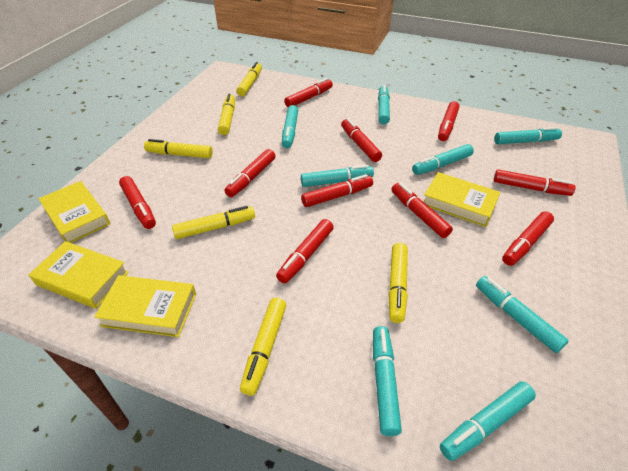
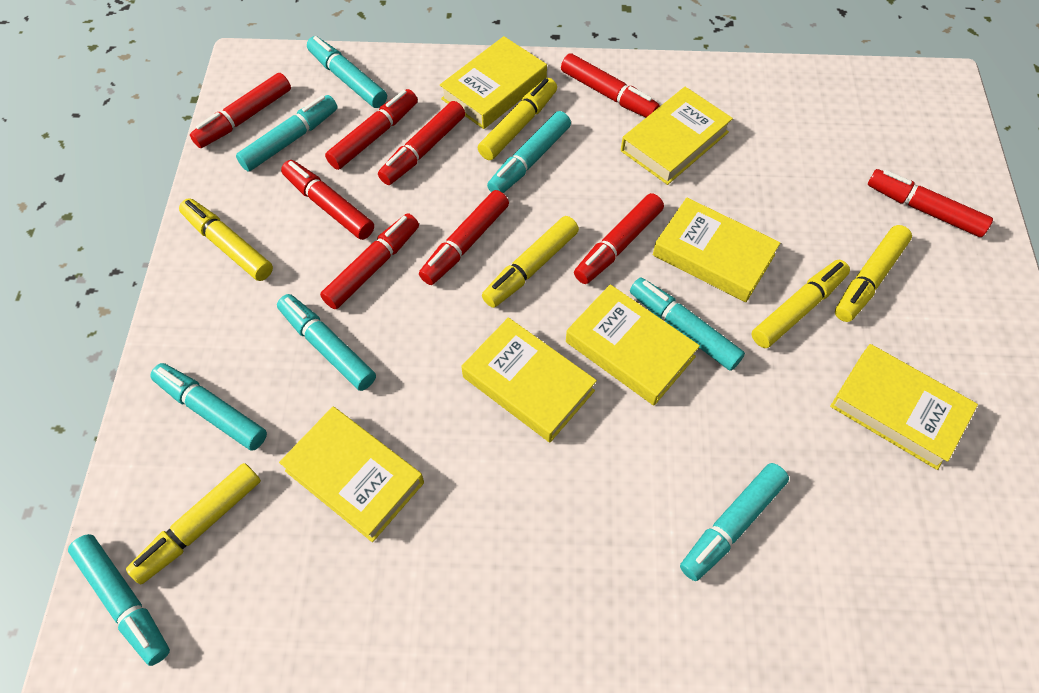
red marker: [119,176,156,229] [224,149,275,197] [276,219,334,283] [284,78,333,107] [301,174,373,207] [341,118,382,162] [391,183,453,238] [438,101,460,141] [494,169,575,196] [502,212,554,266] = 10 -> [190,73,291,148] [281,160,374,240] [320,213,419,309] [325,89,418,170] [378,101,465,185] [419,190,509,285] [561,54,660,117] [574,193,664,284] [868,169,993,237] = 9
yellow book: [29,241,129,309] [38,181,110,243] [94,275,196,337] [424,172,501,227] = 4 -> [279,407,424,542] [440,36,547,129] [462,317,597,442] [566,284,700,405] [621,87,733,185] [653,198,780,302] [830,344,978,470] = 7

